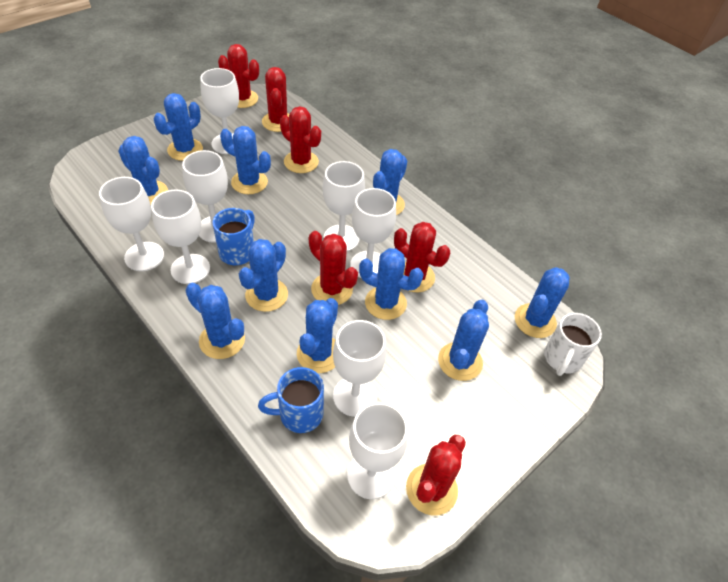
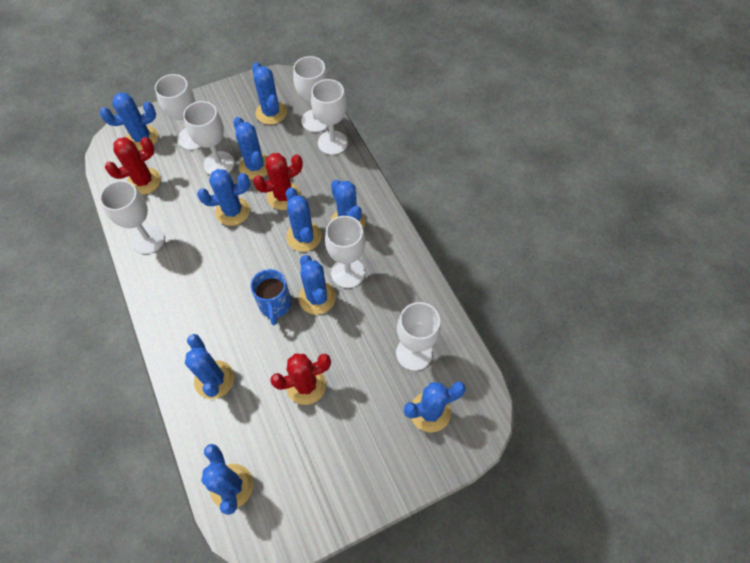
blue mug: [212,208,255,265] [258,367,324,433] = 2 -> [251,269,292,325] = 1
red cactus: [218,44,259,108] [262,67,289,132] [280,106,321,173] [309,231,358,305] [394,222,450,292] [406,435,466,516] = 6 -> [105,137,161,195] [253,153,303,210] [270,353,331,405] = 3
white goblet: [99,177,164,271] [151,190,210,284] [182,150,228,243] [200,68,239,154] [323,161,365,251] [333,320,386,417] [347,402,408,499] [350,188,396,279] = 8 -> [100,181,165,254] [155,74,201,150] [183,101,235,175] [293,56,329,132] [311,79,348,155] [325,216,365,288] [396,302,441,371] = 7
white mug: [544,313,602,376] = 1 -> none = 0

